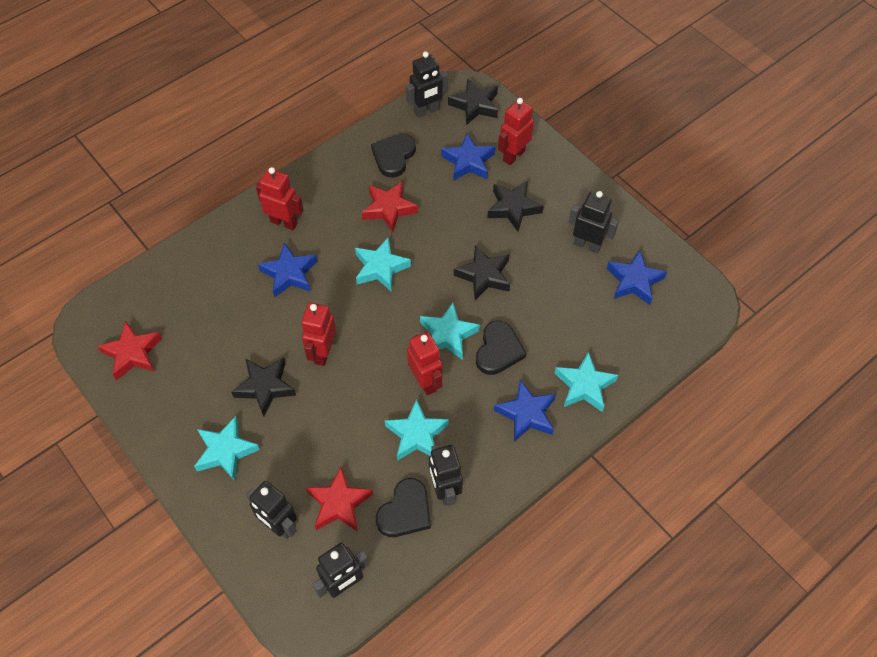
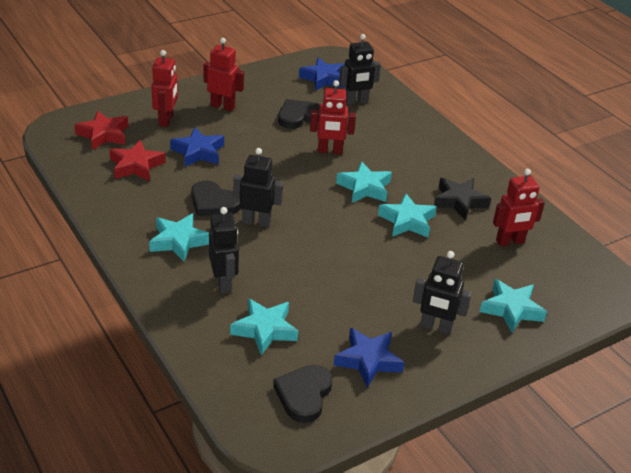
black robot: [246,481,297,539] [313,543,369,598] [406,51,448,118] [429,444,463,506] [569,191,619,254] = 5 -> [209,207,239,294] [233,148,283,227] [339,34,381,105] [413,251,472,335] = 4
black star: [231,357,296,416] [448,78,498,125] [454,245,510,300] [487,181,544,231] = 4 -> [434,178,491,220] = 1
blue star: [258,242,317,298] [441,133,495,181] [494,380,556,442] [607,250,667,305] = 4 -> [170,127,224,167] [299,58,345,91] [334,328,405,387] = 3
red star: [97,321,162,381] [306,467,373,532] [362,181,418,232] = 3 -> [74,111,128,150] [109,140,166,181] = 2

